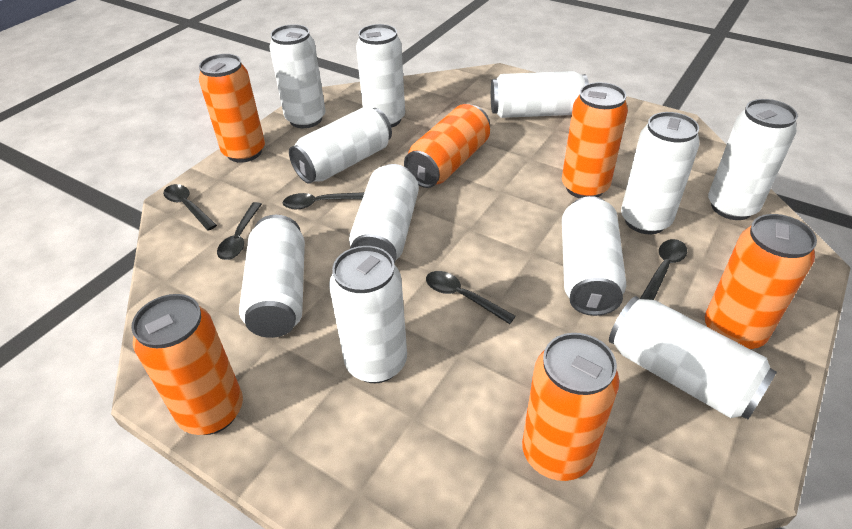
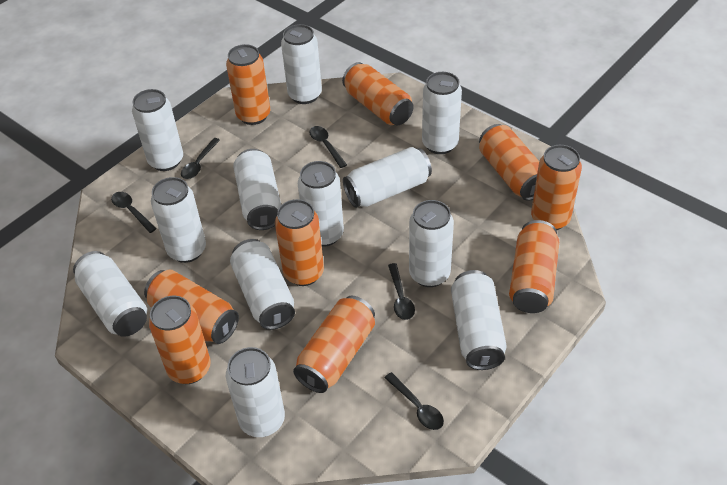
orange can: [131,294,243,435] [199,54,265,163] [404,104,490,188] [522,333,619,481] [562,82,628,198] [705,214,817,349] = 6 -> [144,270,239,344] [149,296,211,384] [226,44,270,125] [275,199,324,286] [293,295,375,393] [342,62,414,125] [479,124,539,201] [509,220,559,313] [531,145,582,230] = 9
white can: [239,215,305,338] [269,24,325,128] [289,106,392,184] [329,246,407,383] [349,164,419,264] [356,24,405,128] [491,71,589,118] [562,196,626,316] [609,296,777,419] [621,112,700,234] [708,99,798,220] = 11 -> [73,251,147,337] [132,89,183,171] [151,177,206,263] [226,347,285,437] [230,239,295,330] [233,149,281,230] [281,24,322,104] [298,161,344,247] [343,147,432,208] [409,200,454,287] [422,72,462,154] [451,270,507,370] = 12

